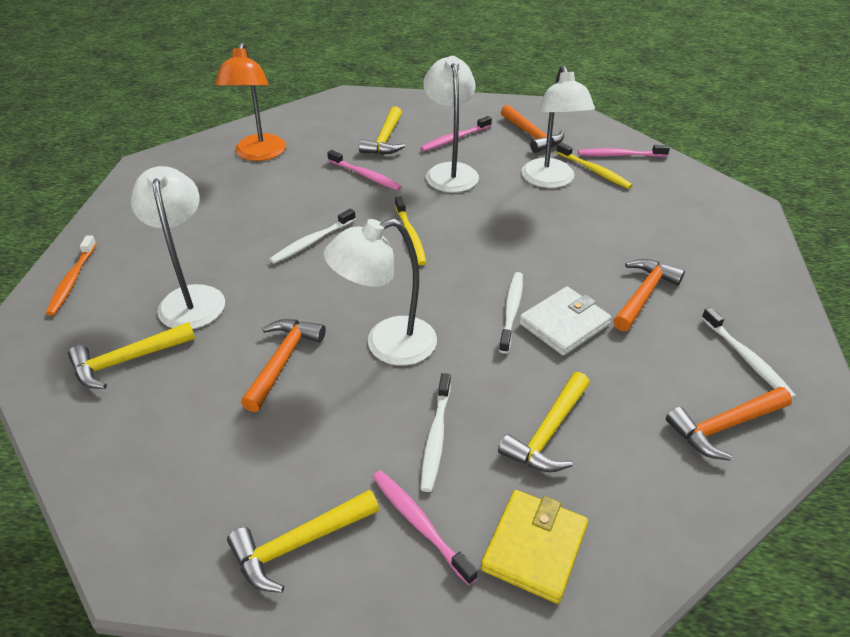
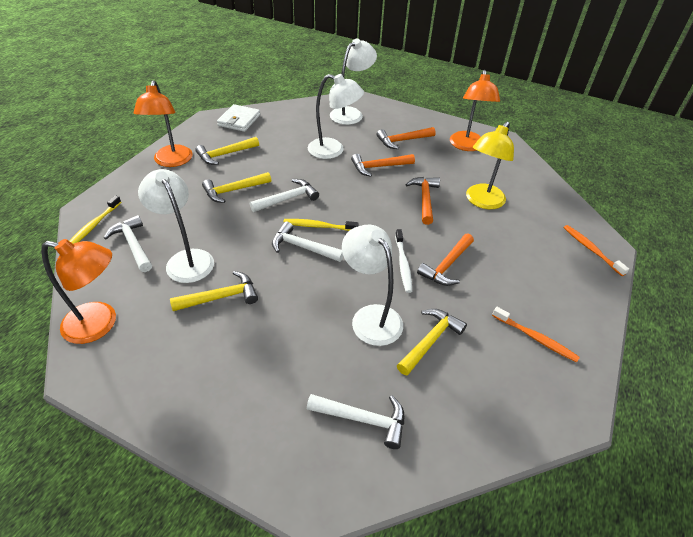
orange lamp: [215,43,286,161] = 1 -> [41,239,116,344] [133,81,193,167] [450,70,500,151] = 3
orange toothbrush: [46,235,97,316] = 1 -> [492,307,580,362] [563,225,629,276] = 2
pink toothbrush: [327,150,402,191] [373,470,478,585] [420,116,492,151] [578,145,670,157] = 4 -> none = 0
white hammer: none = 0 -> [104,215,152,272] [250,179,319,212] [272,221,344,262] [307,394,404,449] = 4
white toothbrush: [270,208,356,264] [421,373,451,492] [499,272,523,354] [702,307,796,399] = 4 -> [395,229,412,293] = 1
yellow lamp: none = 0 -> [466,121,514,209] = 1
yellow wallet: [481,490,588,604] = 1 -> none = 0

